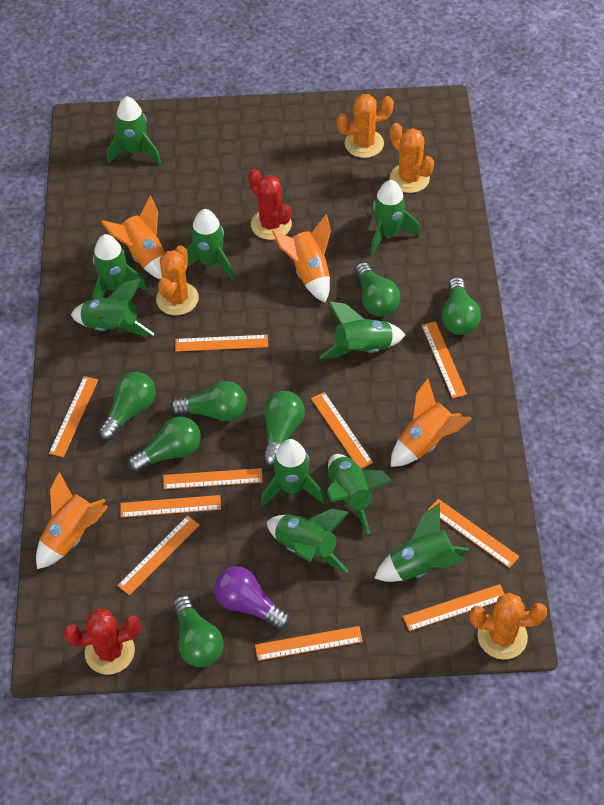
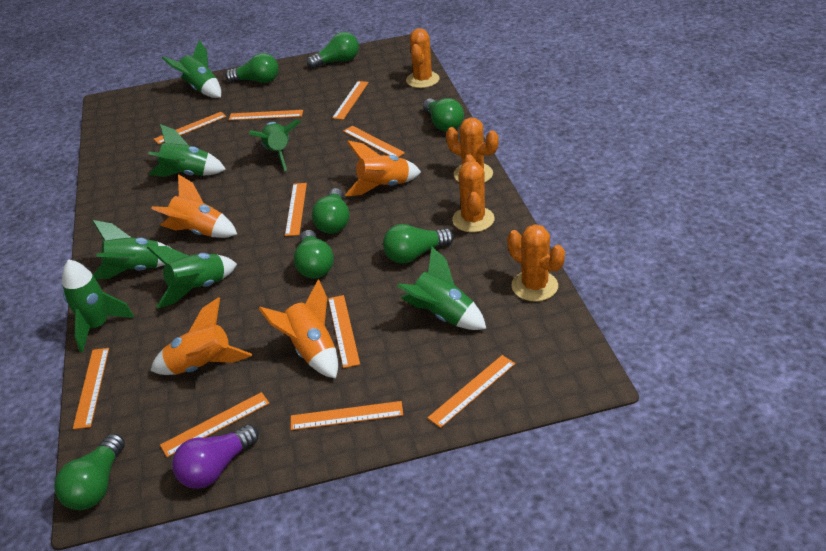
green rocket: [71,279,154,336] [92,234,148,300] [107,96,161,164] [187,209,235,280] [261,439,325,507] [267,509,350,573] [320,301,405,359] [326,454,393,534] [370,180,420,256] [374,503,469,582] = 10 -> [62,259,134,353] [93,220,171,280] [147,246,237,308] [148,124,226,177] [162,40,221,98] [249,120,301,171] [397,247,486,330] = 7
red cactus: [64,609,141,675] [248,169,292,240] = 2 -> none = 0

